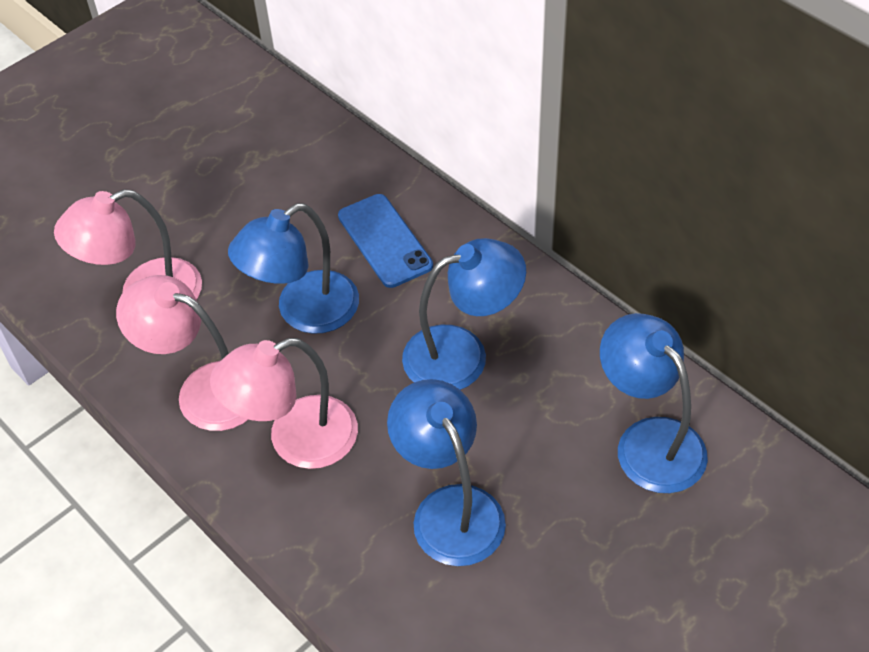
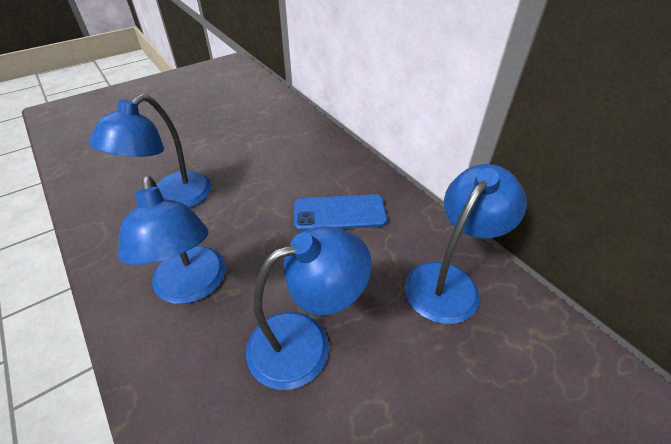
pink lamp: [54,189,202,300] [116,275,249,431] [210,338,358,469] = 3 -> none = 0

